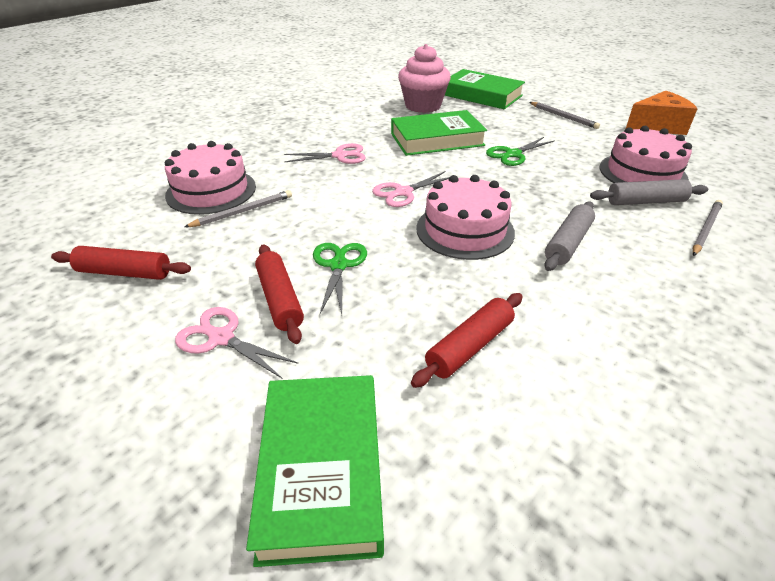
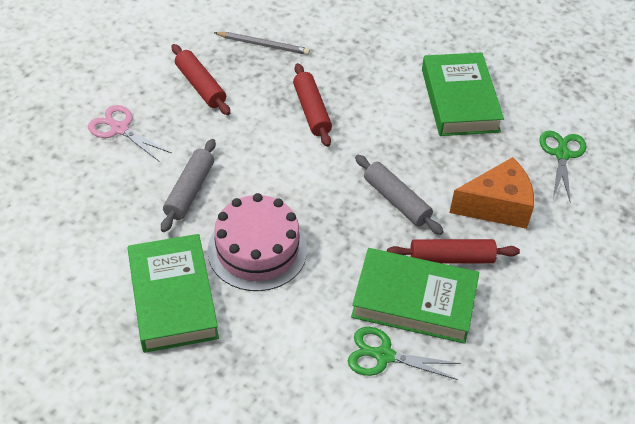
grey pencil: [184,190,292,227] [530,102,600,129] [692,200,723,256] = 3 -> [214,32,310,55] = 1
pink cake: [165,141,256,215] [416,175,515,260] [600,126,692,183] = 3 -> [207,193,307,291] = 1
pink cupcake: [398,44,451,113] = 1 -> none = 0
pink scissors: [175,307,298,378] [284,143,366,164] [372,171,450,207] = 3 -> [88,105,171,162] = 1

